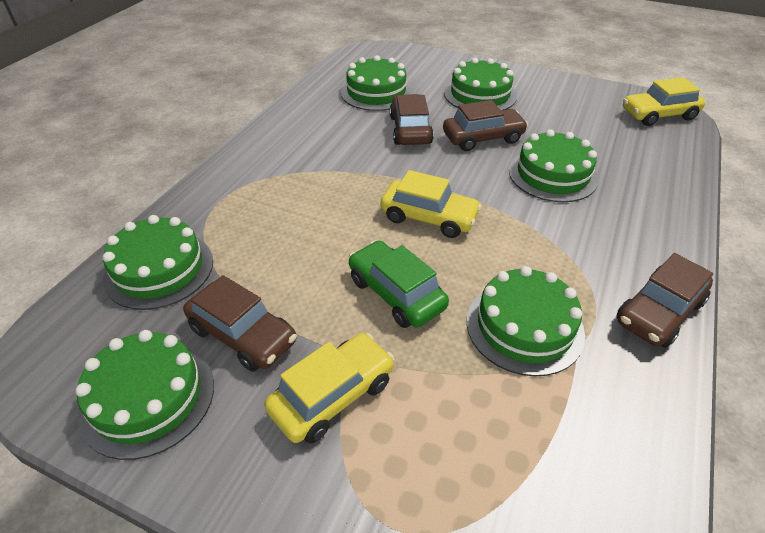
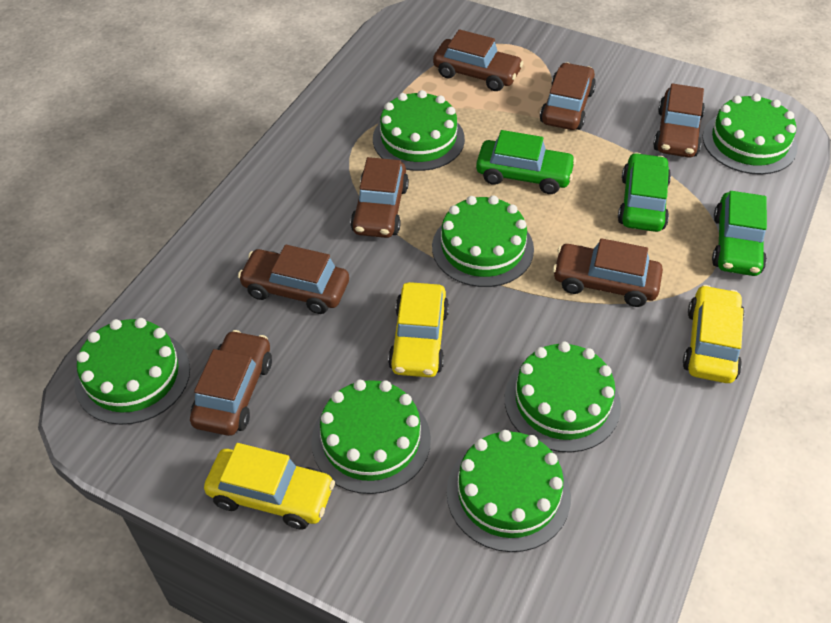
brown car: [183,275,297,372] [390,94,434,145] [443,100,528,151] [616,253,713,348] = 4 -> [190,330,272,436] [238,245,349,314] [350,157,409,238] [433,29,523,91] [540,62,596,130] [553,238,663,307] [653,83,705,157] = 7
green cake: [75,330,214,460] [103,215,213,310] [341,55,412,111] [444,58,517,110] [467,266,585,376] [509,129,598,202] = 6 -> [74,318,190,425] [311,380,431,494] [373,90,465,171] [432,195,534,287] [447,430,571,552] [505,341,621,453] [702,94,797,175] = 7
green car: [349,240,449,328] = 1 -> [476,130,576,194] [618,153,671,232] [712,191,767,276] = 3

